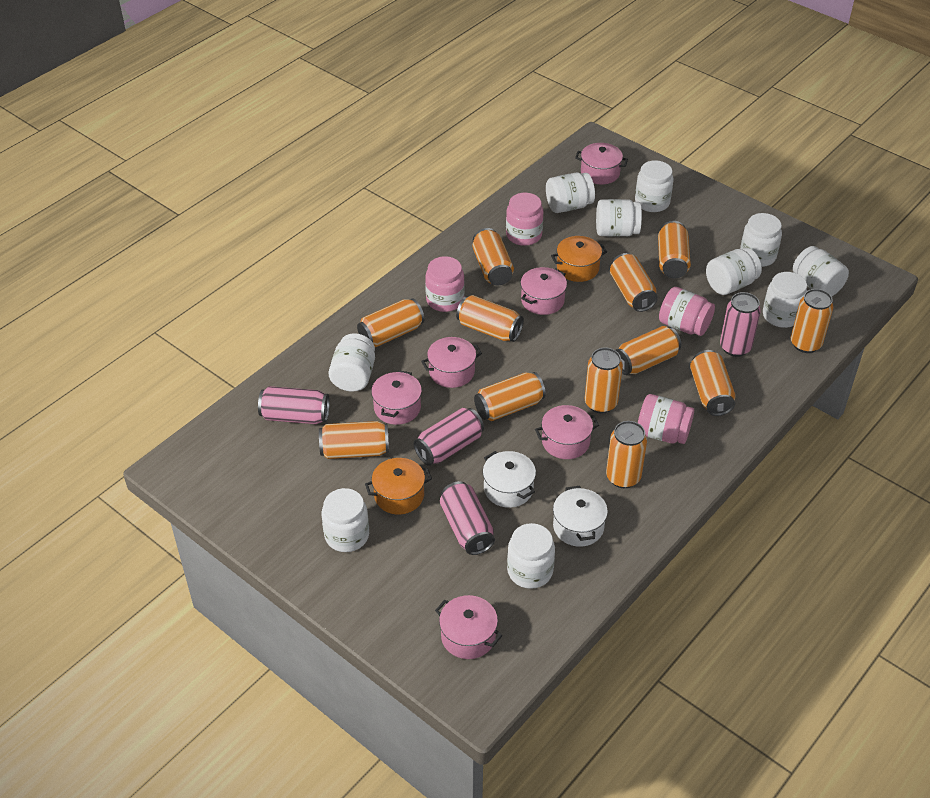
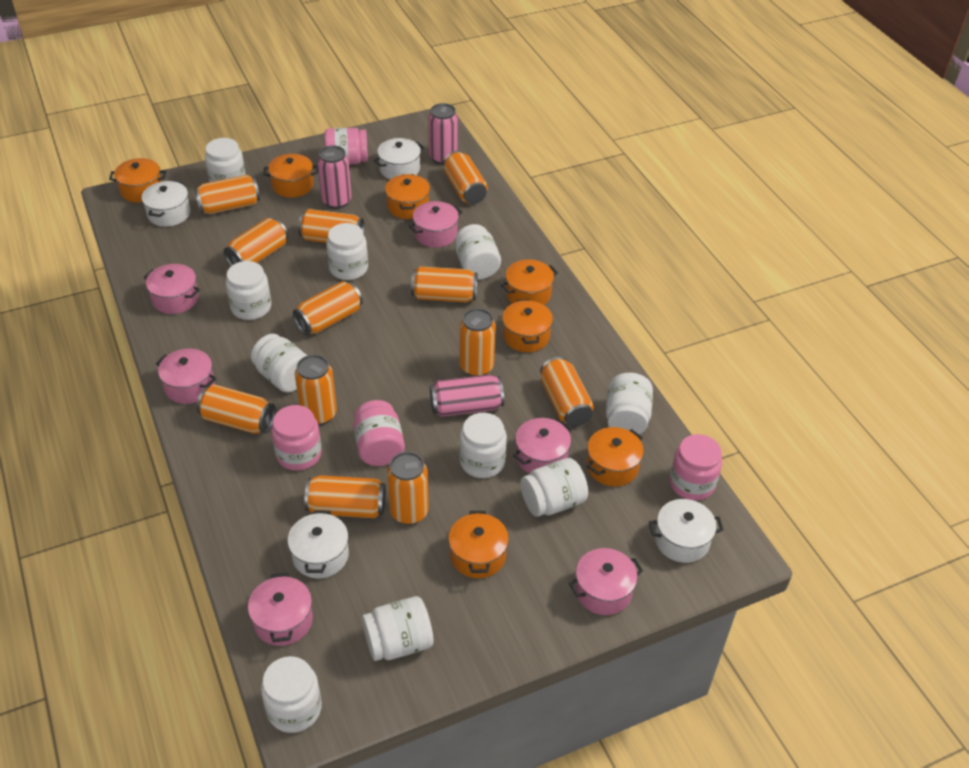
orange pot: [365,458,432,515] [551,236,607,282] = 2 -> [109,158,166,203] [263,154,318,198] [385,174,430,219] [448,511,509,578] [501,259,558,305] [502,299,553,352] [587,427,644,487] = 7
pink can: [258,386,330,424] [413,408,484,466] [440,481,495,555] [720,292,761,357] = 4 -> [317,145,352,209] [428,103,458,165] [430,374,504,417] = 3
white pot: [483,451,536,508] [553,486,608,547] = 2 -> [142,181,191,227] [288,510,349,579] [374,138,425,179] [649,499,723,563] = 4

